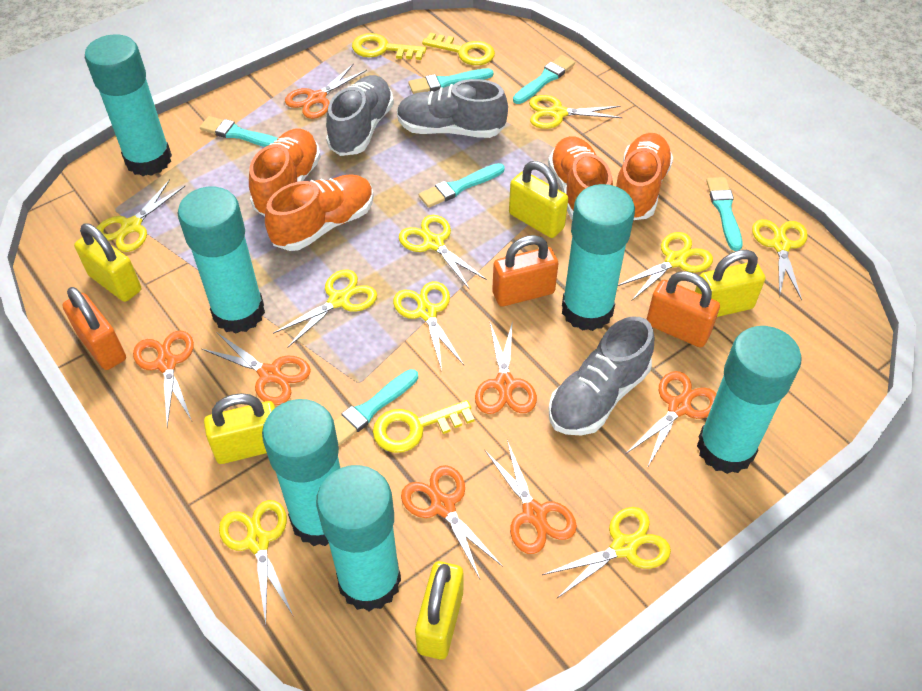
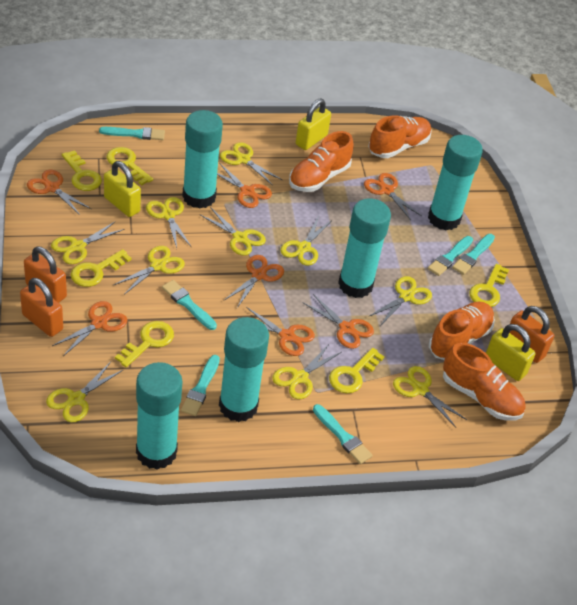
grey shoe: [326,75,394,156] [397,79,508,138] [548,316,654,436] = 3 -> none = 0
turquoise glue stick: [85,34,172,176] [178,187,265,333] [262,399,340,546] [316,465,401,612] [562,184,635,331] [697,326,802,474] = 6 -> [136,362,182,470] [182,110,223,209] [219,317,269,422] [338,199,391,298] [428,135,483,230] = 5
yellow key: [352,33,426,60] [373,400,474,453] [422,33,495,65] = 3 -> [62,150,102,191] [71,249,132,287] [107,147,153,186] [115,321,174,367] [329,348,385,393] [469,264,509,307] = 6
yellow padlock: [74,224,141,302] [204,393,275,464] [415,561,463,660] [509,161,568,238] [695,250,765,317] = 5 -> [104,161,141,217] [296,98,331,150] [486,324,536,381] = 3
yellow scissors: [97,179,185,252] [219,500,294,624] [273,269,377,347] [393,281,464,370] [399,215,487,290] [529,95,623,129] [542,507,671,599] [618,232,713,300] [752,219,808,300] = 9 -> [46,362,123,423] [51,221,125,264] [114,246,185,295] [146,197,191,248] [200,207,266,256] [220,142,282,186] [272,344,341,399] [280,216,332,266] [368,276,432,326] [393,366,467,428] = 10

